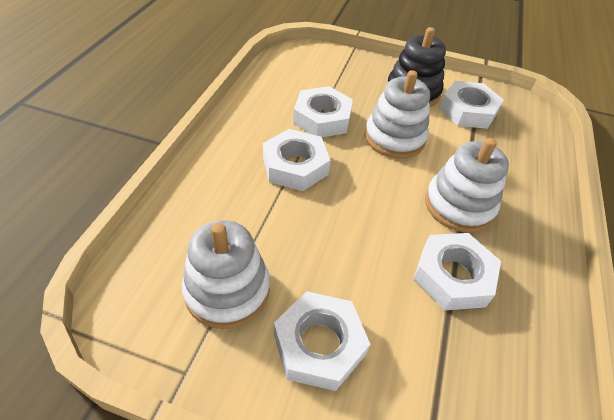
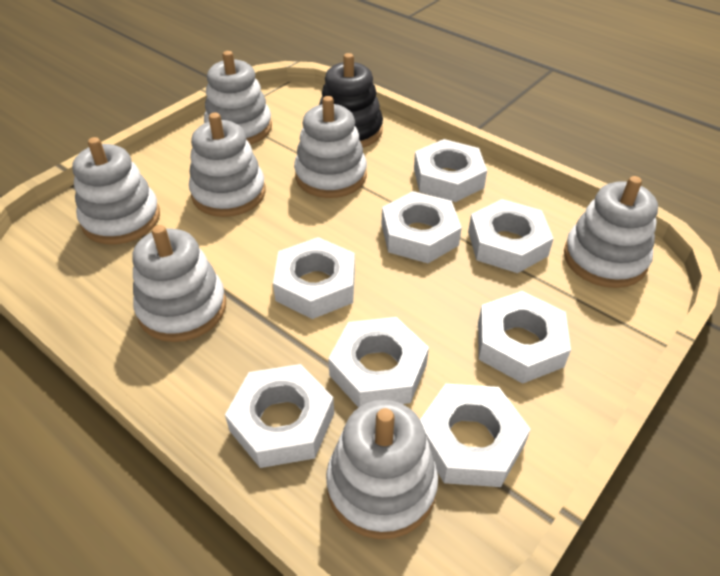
white nut: [263,129,331,191] [274,291,370,391] [293,86,353,137] [414,233,501,311] [439,81,504,129] = 5 -> [225,364,334,468] [273,237,355,319] [328,317,429,408] [382,191,462,263] [414,139,487,202] [420,384,531,487] [468,199,554,273] [478,291,571,384] = 8
white stacking toy: [182,220,270,329] [365,70,430,158] [425,138,509,233] = 3 -> [72,137,160,244] [132,225,226,342] [189,113,265,217] [204,51,272,145] [294,96,367,198] [326,400,438,539] [564,176,658,288] = 7

